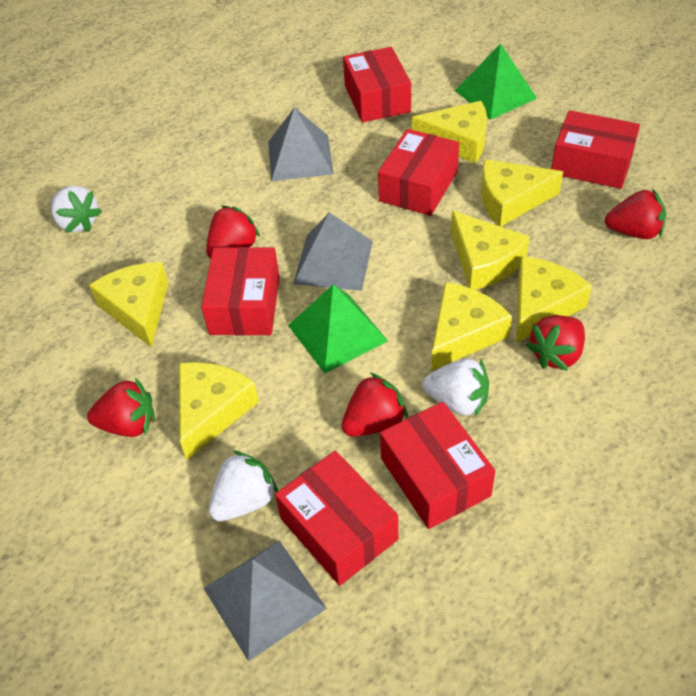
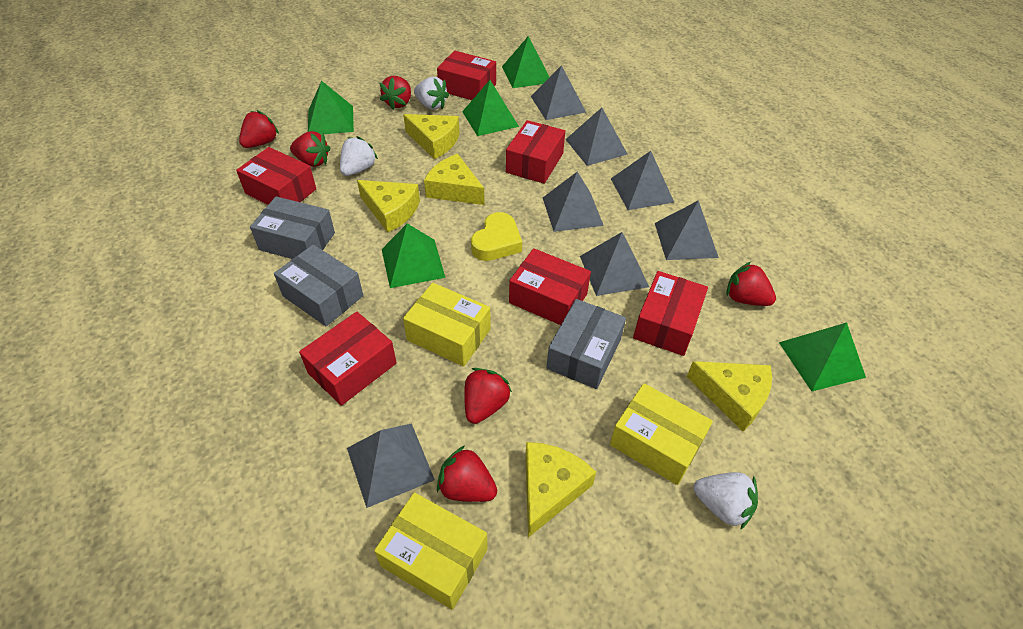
green pyramid: [288,284,388,374] [455,43,537,120] = 2 -> [308,81,354,134] [382,223,445,288] [462,80,519,136] [502,36,549,88] [779,322,866,391] = 5
grey box: none = 0 -> [250,196,335,259] [274,245,363,326] [546,299,626,389] = 3
grey pyramid: [204,541,327,661] [268,107,334,181] [293,212,373,291] = 3 -> [347,423,435,508] [531,65,586,120] [543,172,604,232] [565,108,628,166] [580,232,649,296] [611,151,674,210] [655,201,719,260] = 7
red strawberry: [87,378,155,437] [206,205,260,258] [341,373,408,437] [526,315,585,371] [605,188,666,239] = 5 -> [239,110,279,148] [290,131,331,167] [380,76,411,110] [437,446,497,502] [464,368,512,424] [727,262,776,306] = 6
yellow box: none = 0 -> [374,492,488,610] [403,283,491,366] [610,383,713,485] = 3
yellow cheese: [89,262,168,348] [179,362,259,460] [412,101,487,163] [431,282,512,371] [451,211,530,290] [481,159,563,227] [516,256,592,343] = 7 -> [357,180,420,232] [403,114,459,159] [424,154,485,205] [525,442,596,537] [687,361,772,431] = 5
yellow heart: none = 0 -> [471,212,522,261] = 1

